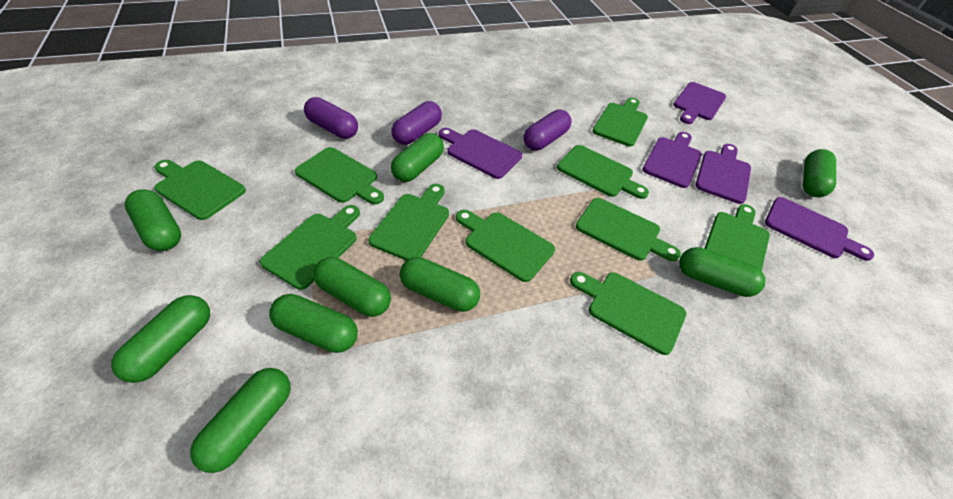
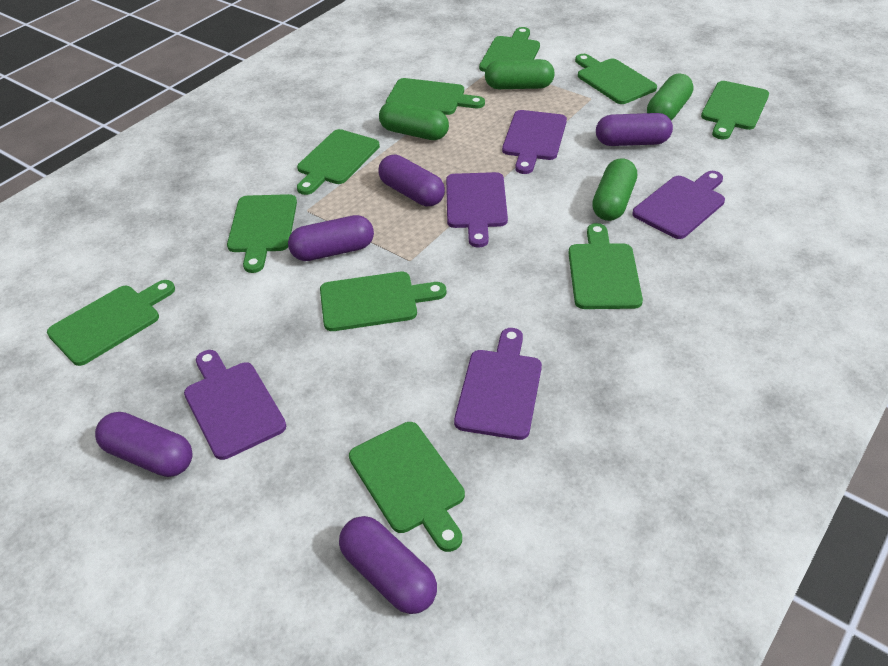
green capsule: [111,295,210,383] [125,189,181,251] [190,368,291,473] [269,294,358,353] [313,257,391,317] [391,133,444,182] [400,257,480,312] [679,247,765,297] [803,149,836,197] = 9 -> [379,101,449,140] [485,59,555,89] [592,158,637,221] [647,74,693,121] = 4
purple capsule: [304,97,358,139] [391,101,442,145] [523,110,572,151] = 3 -> [95,412,193,477] [288,215,374,261] [339,516,437,614] [378,155,445,207] [596,113,673,146] = 5

